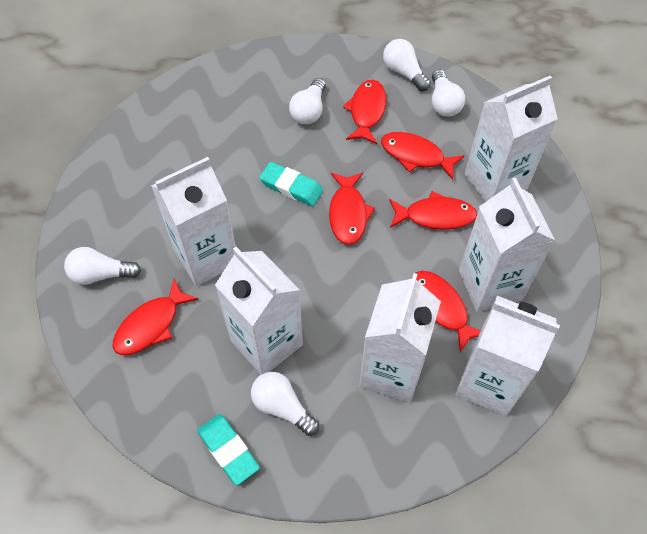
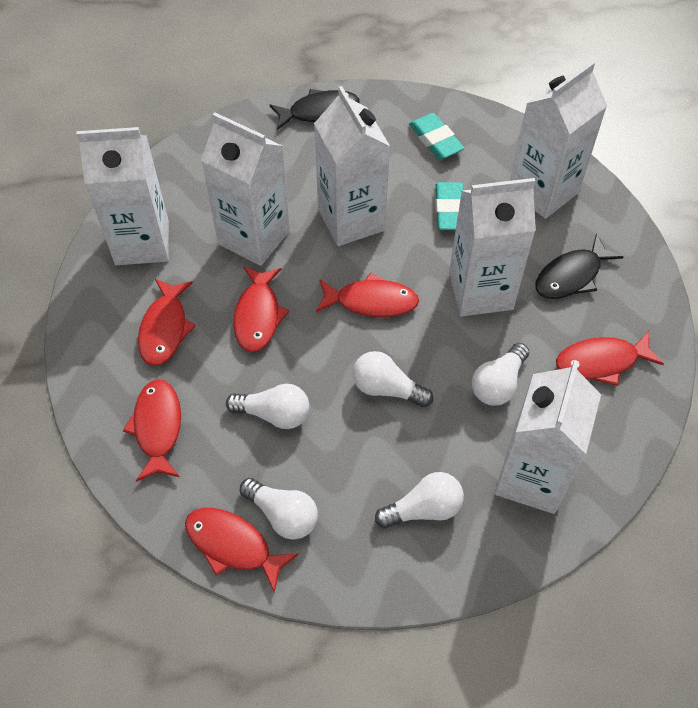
black fish: none = 0 -> [270,89,360,130] [536,233,623,299] = 2

